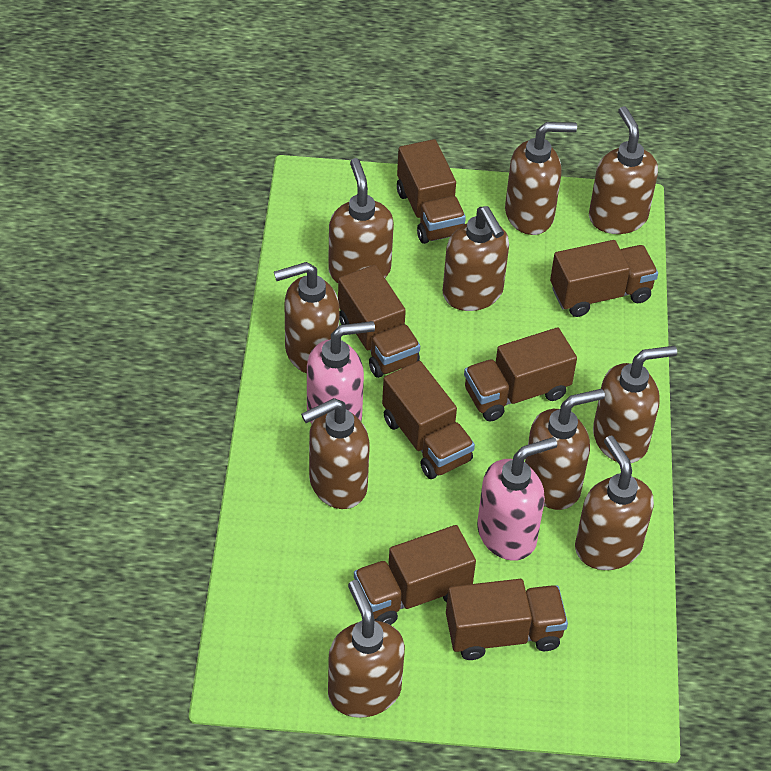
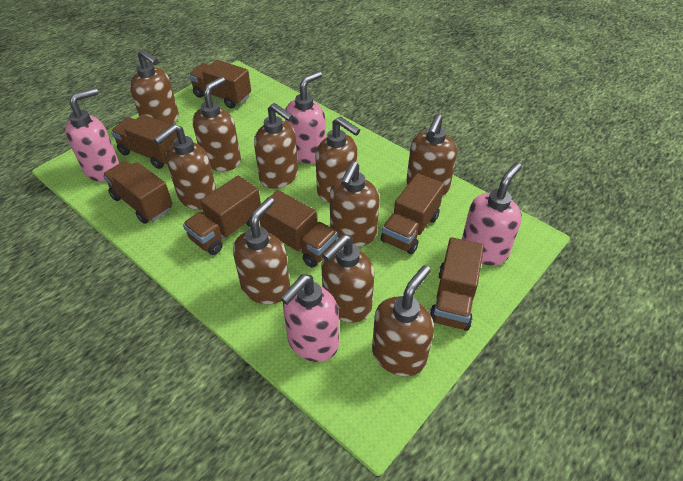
pink soap dispenser: [307,321,375,424] [477,437,557,561] = 2 -> [65,88,120,182] [280,274,339,362] [285,71,326,164] [462,163,522,266] = 4

